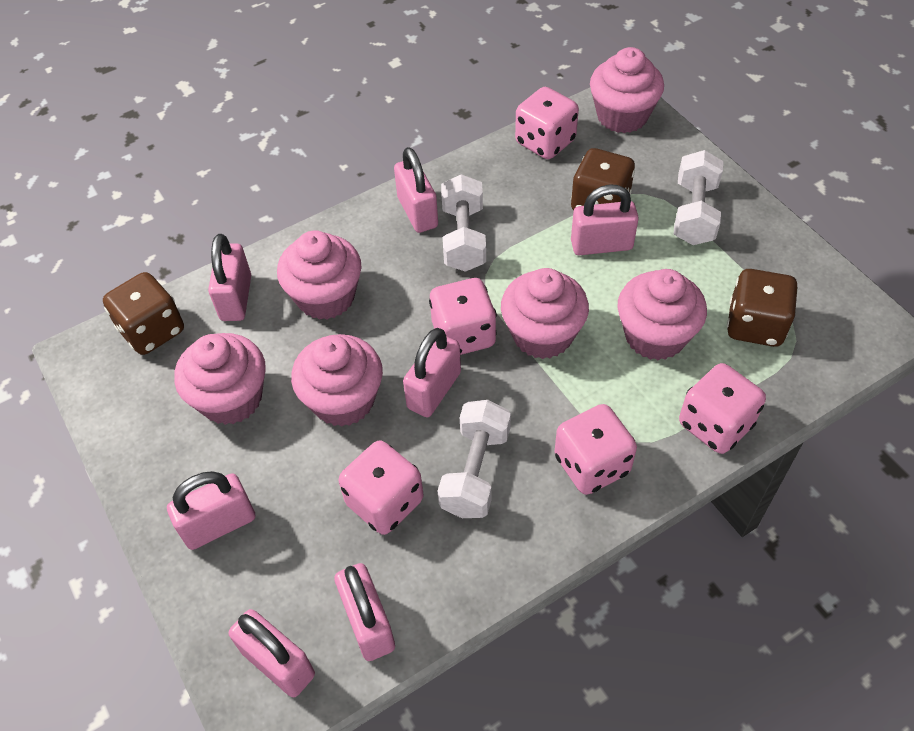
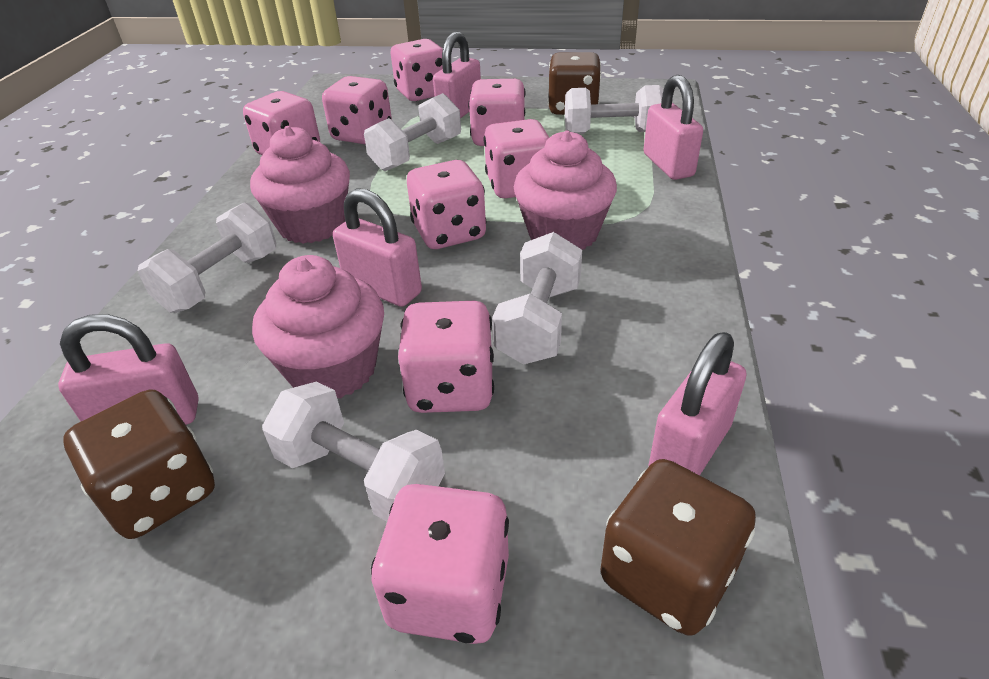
pink cupcake: [174,333,266,425] [277,230,362,320] [291,334,383,427] [501,268,589,359] [590,47,664,133] [617,269,707,360] = 6 -> [250,126,350,244] [252,255,384,399] [514,130,617,249] = 3
pink dice: [339,440,424,535] [429,278,497,355] [515,87,579,159] [554,404,637,495] [679,363,766,454] = 5 -> [243,91,320,155] [322,76,392,145] [371,484,509,644] [390,39,443,101] [398,301,494,413] [407,160,486,249] [468,79,526,146] [483,119,549,199] = 8
pink padlock: [167,471,255,550] [208,234,251,321] [229,609,315,697] [334,563,395,661] [394,147,438,233] [403,328,461,417] [571,185,639,255] = 7 -> [58,314,198,425] [333,188,422,307] [433,32,481,118] [643,75,703,180] [648,332,747,475] = 5
white dumbbell: [438,400,511,518] [441,174,486,272] [674,150,723,245] = 3 -> [137,202,276,313] [262,381,445,522] [364,93,461,171] [492,232,582,365] [565,85,663,134] = 5

